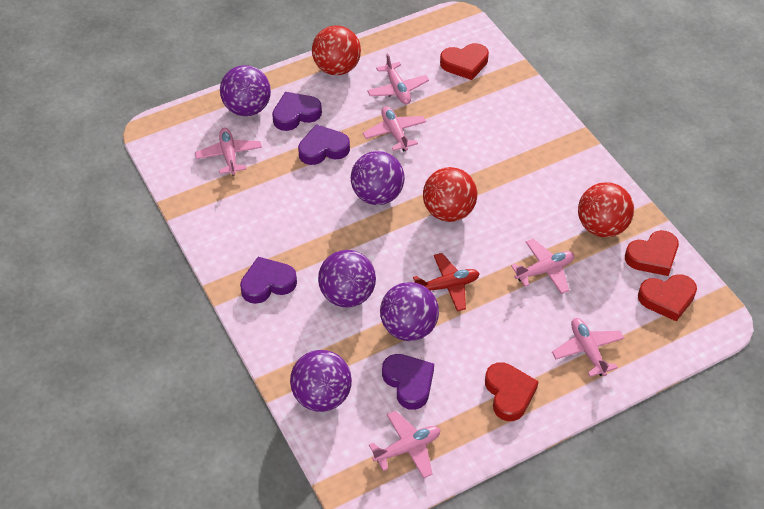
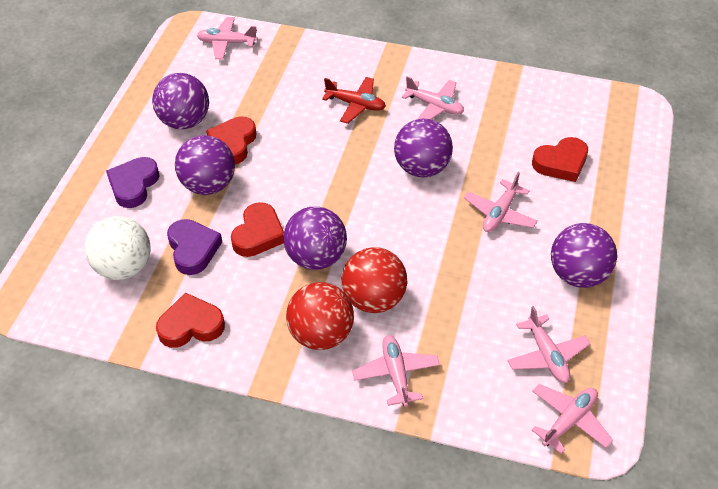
purple heart: [240,257,297,304] [272,92,322,131] [298,124,350,165] [382,354,434,410] = 4 -> [106,157,160,208] [167,219,222,275] = 2
red ball: [312,25,361,75] [423,167,477,222] [578,182,634,237] = 3 -> [286,282,354,350] [342,247,407,313] = 2
white ball: none = 0 -> [85,216,150,280] = 1

